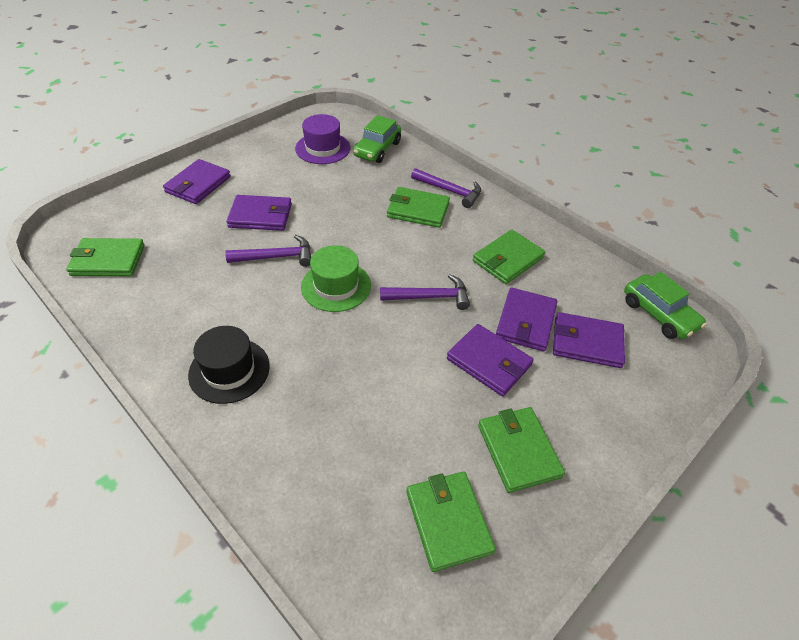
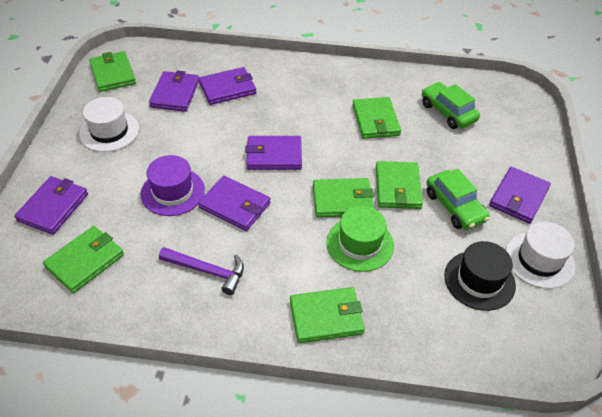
green wallet: [67,238,145,276] [387,187,450,228] [406,471,496,572] [473,230,545,284] [478,407,565,493] = 5 -> [43,226,124,293] [89,51,136,92] [290,287,365,343] [313,178,374,218] [352,97,401,139] [376,161,423,209] = 6
purple hammer: [225,235,311,267] [380,274,470,310] [411,168,481,208] = 3 -> [159,247,244,295] = 1
purple wallet: [163,159,231,204] [226,195,292,231] [447,324,534,396] [496,288,557,352] [553,312,625,368] = 5 -> [14,176,88,235] [149,70,199,112] [198,176,270,231] [199,67,256,105] [245,136,302,170] [489,167,551,224] = 6
white hat: none = 0 -> [79,97,139,152] [505,222,575,289] = 2

